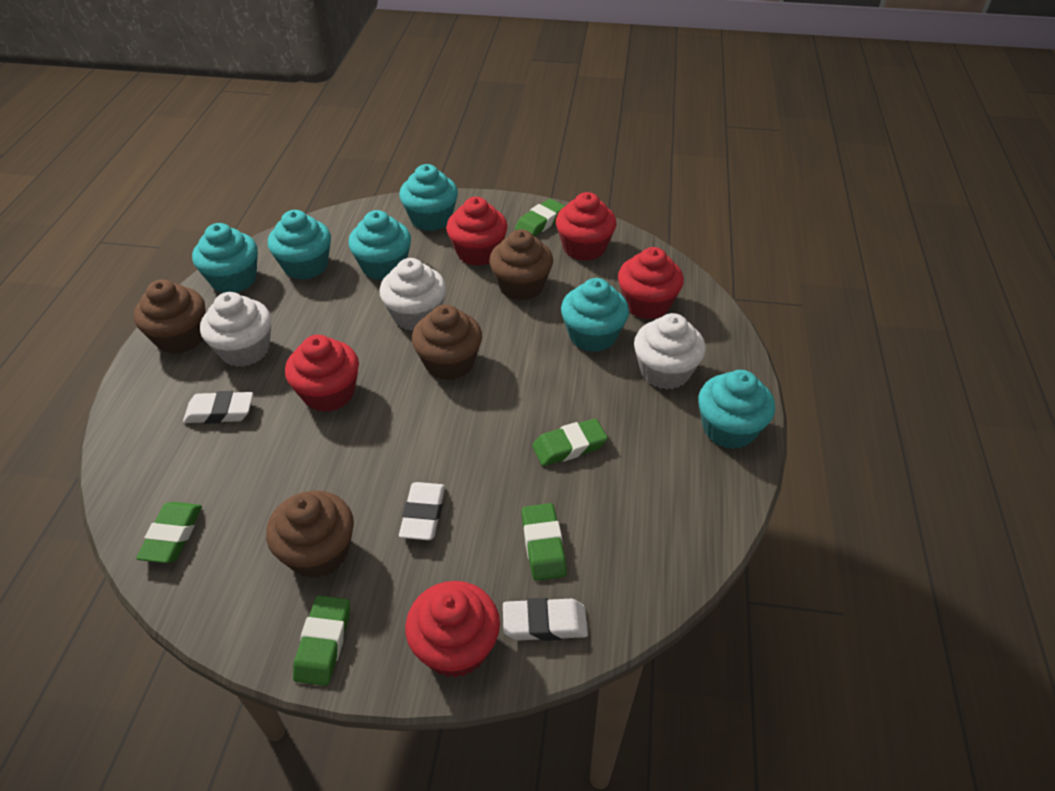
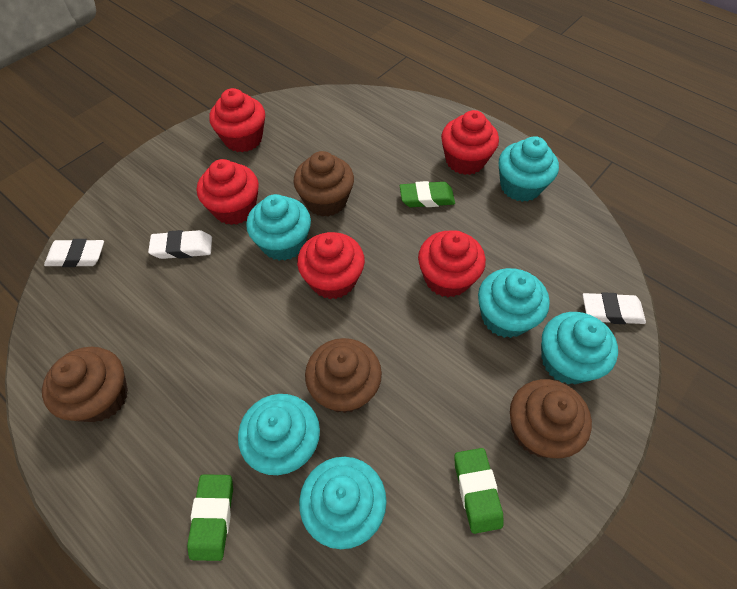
green eraser: [136,502,202,563] [293,596,350,686] [515,199,565,236] [522,503,567,581] [532,419,608,466] = 5 -> [187,474,233,561] [400,181,455,207] [454,448,503,534] = 3
white cupcake: [200,292,271,367] [379,258,446,331] [634,313,706,390] = 3 -> none = 0

